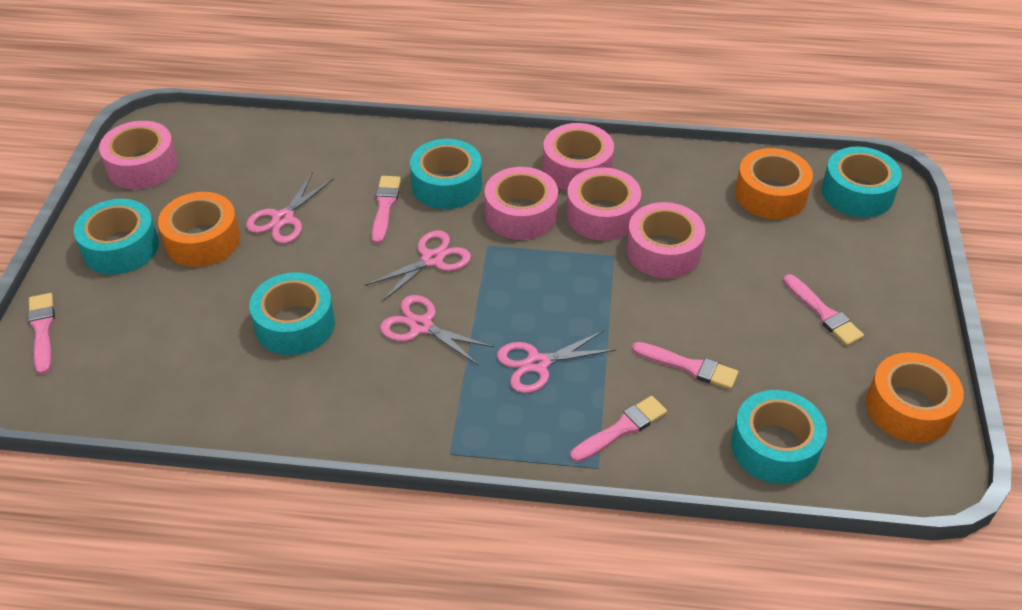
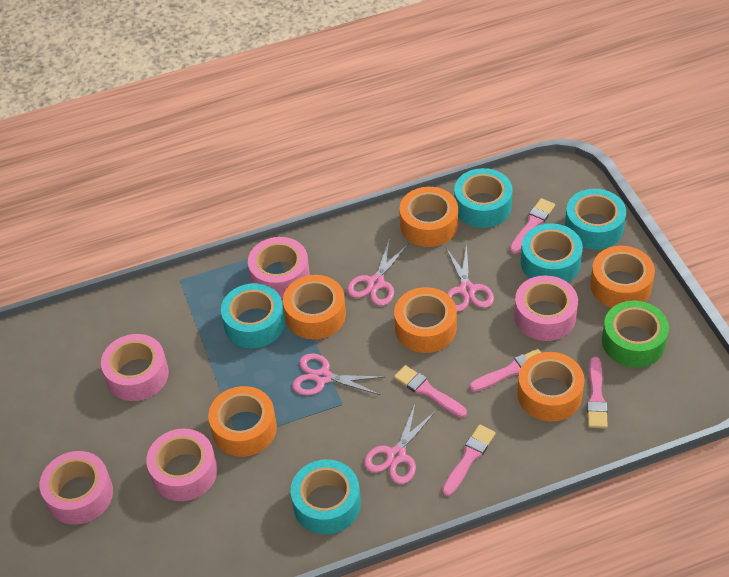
green tape: none = 0 -> [602,301,669,368] = 1
orange tape: [158,192,240,267] [735,148,813,219] [866,352,964,443] = 3 -> [208,386,277,457] [283,275,346,339] [394,287,457,353] [399,187,458,247] [517,352,585,421] [590,246,655,308] = 6

